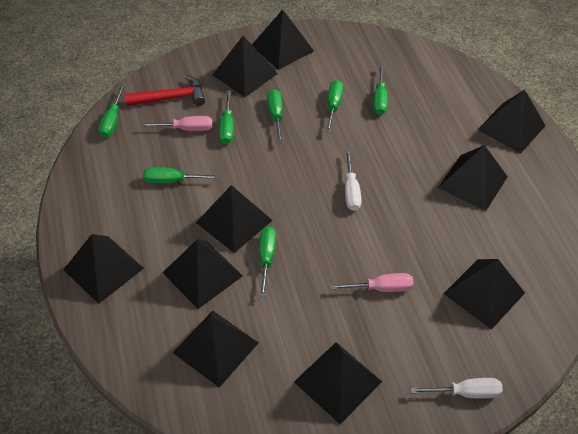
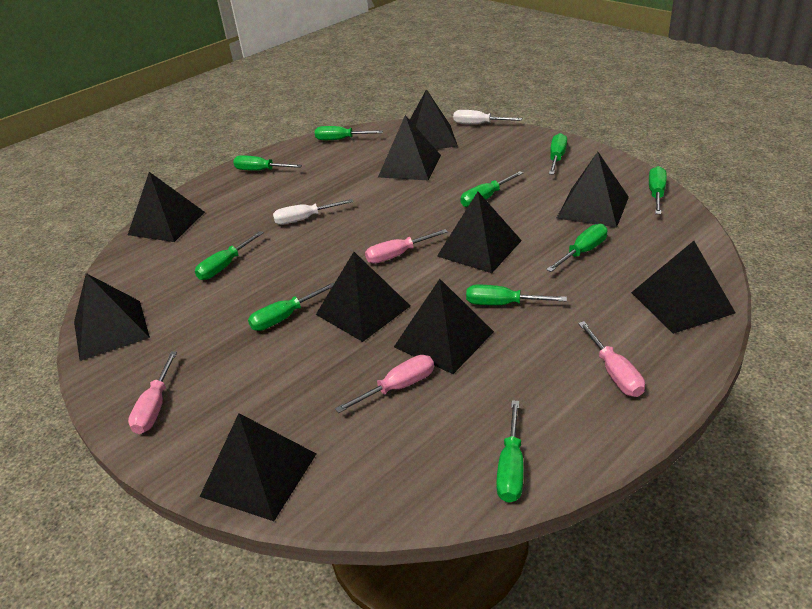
green screwdriver: [98,85,125,138] [143,167,219,184] [219,90,234,144] [259,226,276,297] [267,89,283,143] [326,80,343,132] [373,64,388,115] = 7 -> [195,231,264,280] [233,155,302,171] [248,283,334,331] [315,126,383,140] [460,171,523,208] [466,285,567,305] [496,400,524,503] [546,224,608,272] [549,133,567,174] [649,166,667,214] = 10
pink screwdriver: [141,116,213,131] [330,273,414,292] = 2 -> [128,351,177,434] [335,355,434,413] [365,229,448,264] [578,321,645,397] = 4
red hammer: [125,75,205,106] = 1 -> none = 0

